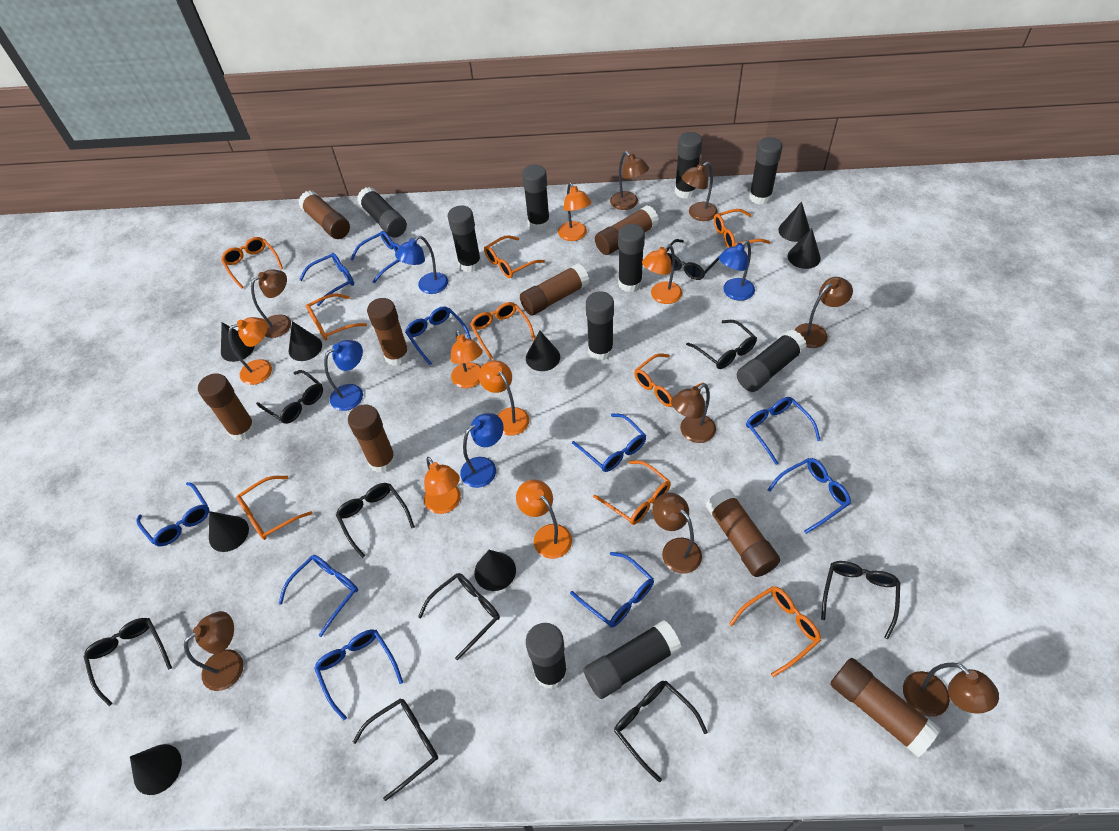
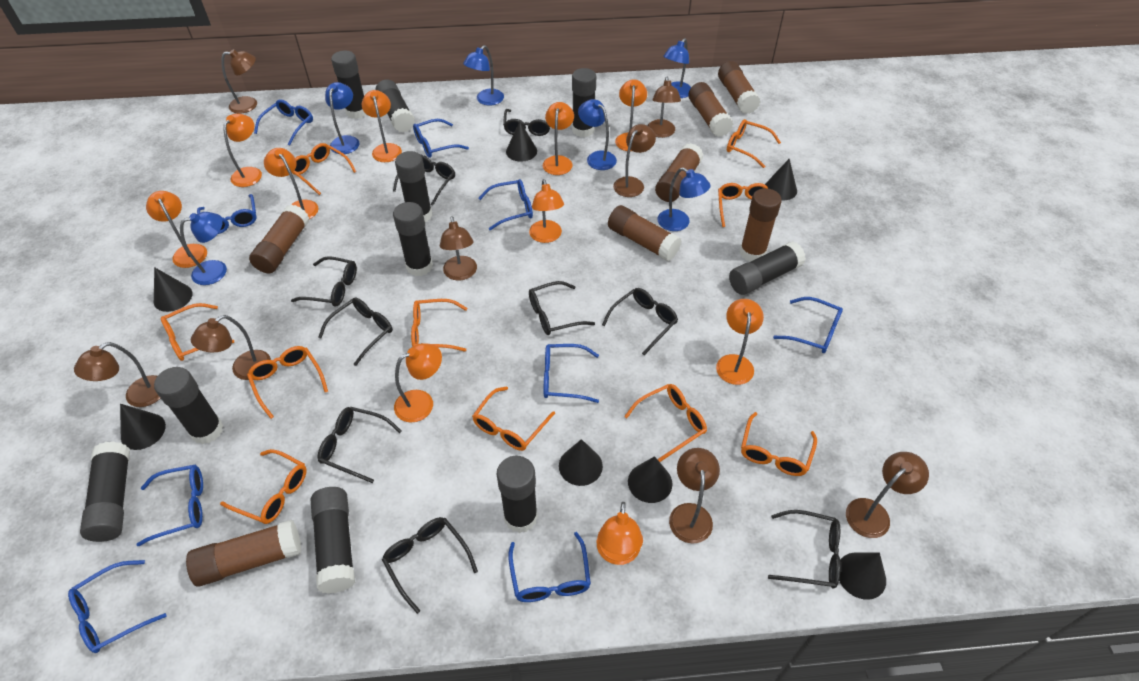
black cone: [130,744,182,795] [209,511,249,552] [221,322,254,362] [289,321,322,361] [474,550,516,591] [526,331,560,371] [778,201,810,242] [788,228,821,269] = 8 -> [120,404,166,450] [154,267,193,312] [506,121,537,162] [559,439,603,486] [628,456,673,503] [765,159,797,200] [839,552,886,600] = 7
blue glasses: [136,482,209,546] [278,555,358,637] [299,253,354,306] [314,630,403,720] [350,231,400,283] [405,306,471,365] [570,552,654,628] [572,414,646,472] [746,397,821,465] [767,458,851,534] = 10 -> [68,560,166,653] [137,464,203,546] [197,194,257,234] [254,99,313,146] [413,119,469,158] [478,179,533,230] [508,532,591,602] [544,344,599,403] [773,297,843,353] = 9
blue lamp: [324,340,363,411] [395,236,448,294] [460,413,504,488] [719,240,755,301] = 4 -> [180,212,227,285] [325,82,360,154] [463,45,504,105] [578,99,617,170] [657,167,711,231] [664,38,691,98] = 6
brown glue stick: [198,373,256,441] [298,191,350,239] [348,404,397,473] [367,298,410,366] [520,263,589,316] [595,205,659,255] [706,489,780,577] [831,658,941,757] = 8 -> [186,520,301,587] [249,205,309,273] [608,205,682,261] [655,143,703,202] [688,82,733,137] [718,61,761,114] [740,188,782,262] = 7
orange glasses: [221,237,283,289] [236,476,313,540] [306,293,367,341] [470,302,535,359] [484,235,545,278] [593,460,671,525] [634,353,705,407] [714,209,770,248] [729,586,821,677] = 9 -> [161,303,234,361] [220,449,307,524] [247,346,328,419] [292,143,357,195] [411,299,468,352] [472,386,555,451] [624,384,707,462] [718,183,768,227] [727,119,781,168] [741,412,817,476] = 10
orange lamp: [228,317,272,385] [424,457,461,514] [451,330,483,388] [479,360,529,436] [516,479,572,559] [558,183,591,241] [642,244,682,304] = 7 -> [146,191,207,268] [223,113,262,187] [264,148,319,219] [362,90,402,162] [394,343,442,423] [529,179,564,243] [543,102,574,175] [597,502,643,565] [615,79,647,151] [716,299,764,385] = 10

